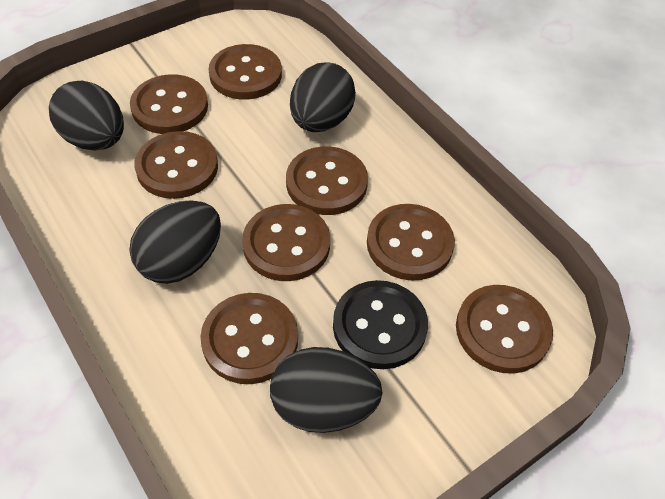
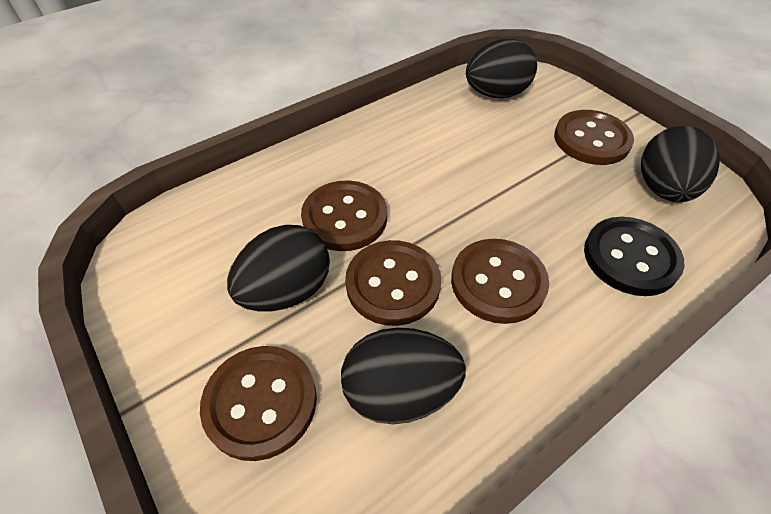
brown button: [130,74,208,134] [134,131,218,199] [200,293,298,384] [209,44,282,100] [242,204,330,281] [286,146,368,215] [367,204,455,280] [456,285,553,374] = 8 -> [200,346,317,461] [301,180,387,251] [345,240,441,326] [451,239,549,324] [554,110,634,165] = 5

